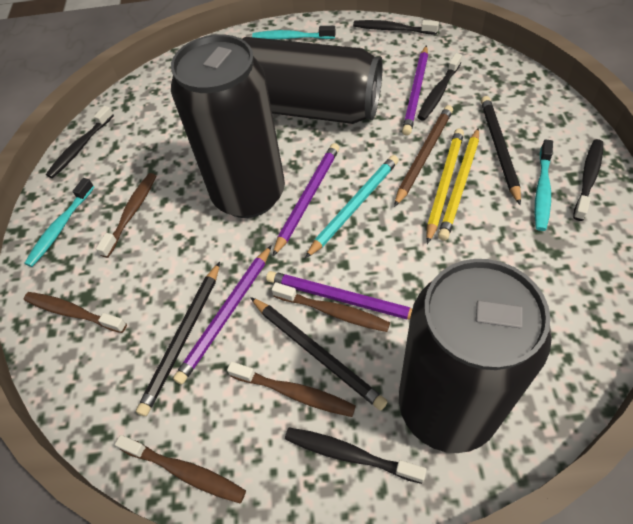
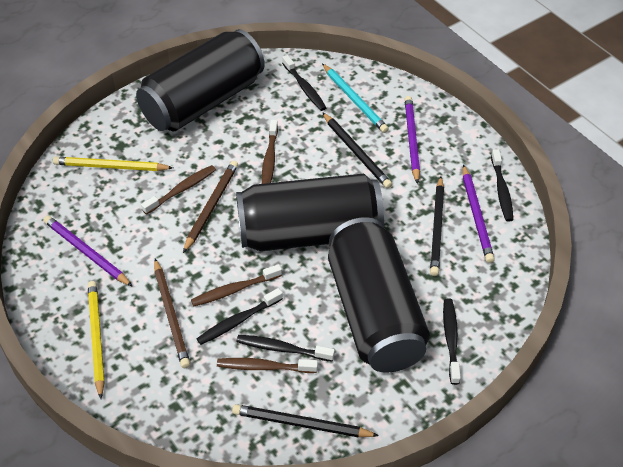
brown pencil: [394,105,453,207] = 1 -> [154,259,190,368] [183,161,238,253] = 2
brown toothbrush: [24,292,127,333] [96,173,156,258] [115,435,246,503] [227,362,356,417] [272,282,390,332] = 5 -> [141,165,216,215] [191,264,282,307] [217,358,318,373] [262,120,278,184] = 4
purple pencil: [173,245,272,384] [266,271,412,319] [272,143,340,257] [402,45,428,136] = 4 -> [43,215,133,287] [404,96,420,184] [463,164,495,263] = 3
turquoise toothbrush: [24,178,94,267] [252,26,336,40] [535,139,553,231] = 3 -> none = 0

